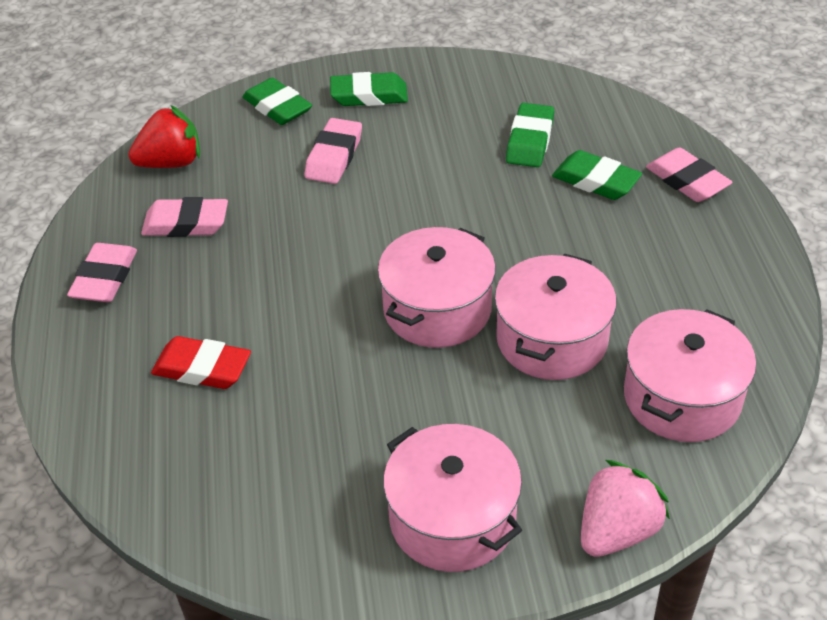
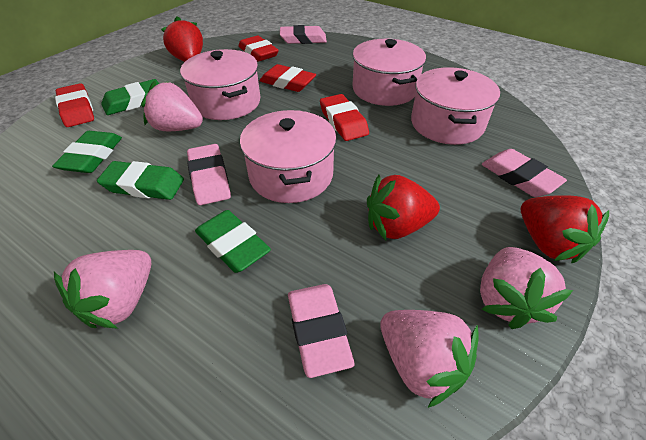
pink strawberry: [581,460,670,557] = 1 -> [54,250,151,329] [141,81,203,131] [380,310,479,408] [480,247,573,329] = 4
red eraser: [151,336,251,389] = 1 -> [55,83,94,127] [238,36,279,62] [260,64,316,92] [320,94,369,141] = 4
red strawberry: [129,105,200,168] = 1 -> [161,17,203,62] [367,175,440,240] [521,195,609,263] = 3

